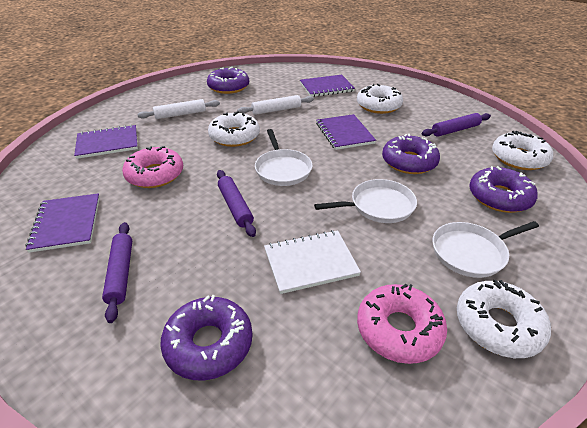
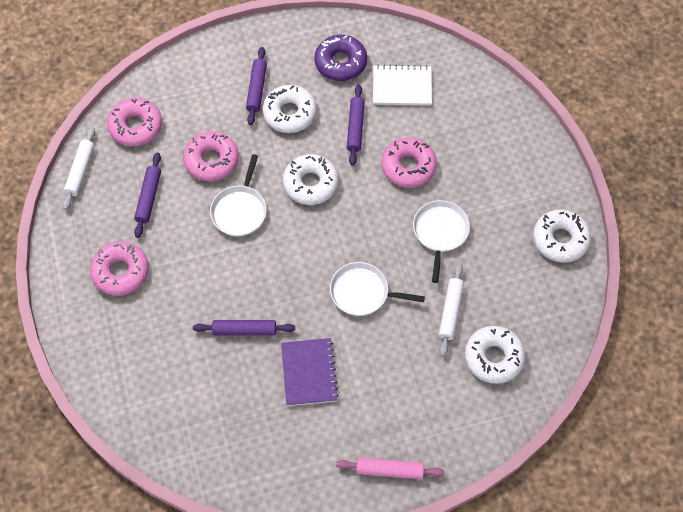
pink donut: [122,146,183,188] [357,284,447,364] = 2 -> [90,241,149,296] [107,98,162,146] [183,131,239,181] [382,137,437,188] = 4
pink rolling pin: none = 0 -> [336,457,444,479] = 1
purple donut: [160,295,253,381] [207,67,249,94] [382,134,440,174] [469,166,538,213] = 4 -> [315,35,367,81] = 1
purple notebook: [26,193,100,253] [74,125,138,159] [300,75,355,97] [316,114,376,150] = 4 -> [281,338,339,406] = 1
purple rolling pin: [102,222,132,323] [217,170,256,237] [421,113,491,137] = 3 -> [134,152,161,238] [193,320,295,336] [246,47,267,125] [347,85,365,166] = 4

